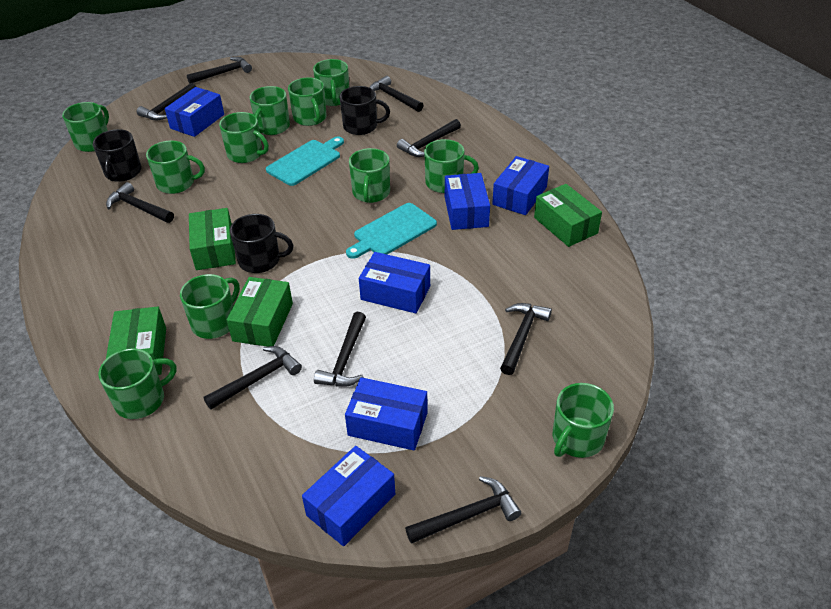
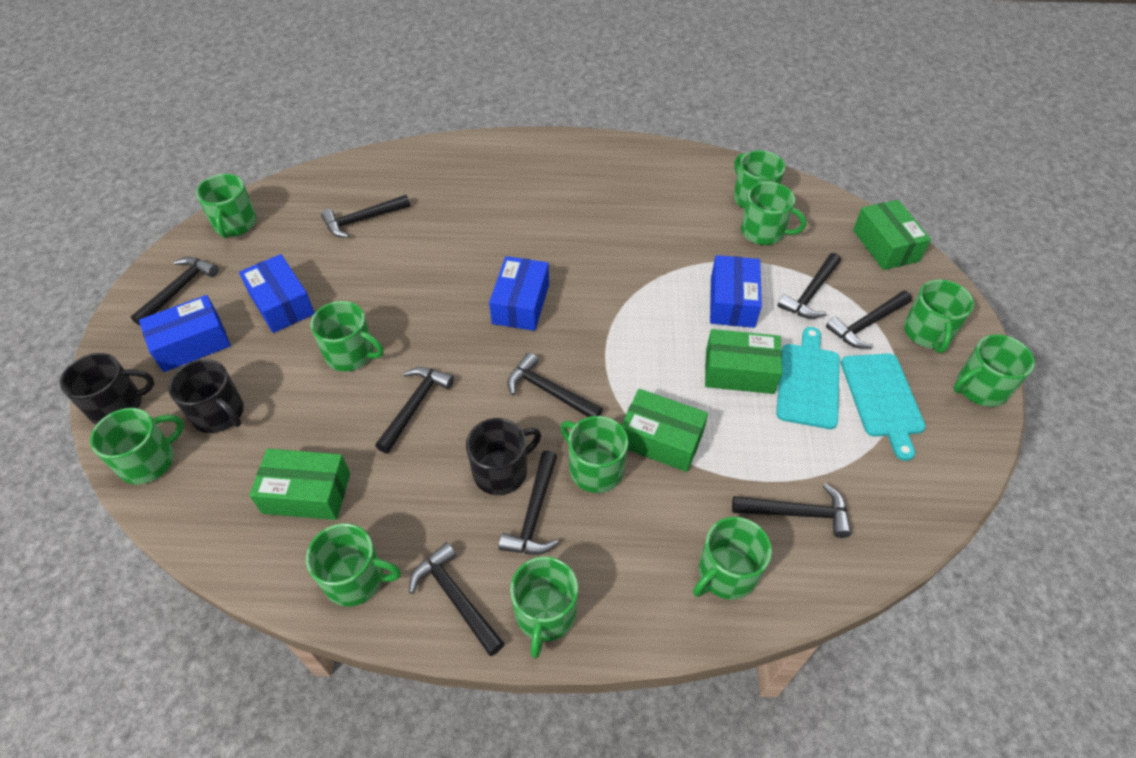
blue box: [165,87,224,137] [302,446,395,546] [345,377,428,450] [359,252,430,313] [445,173,490,230] [492,156,549,215] = 6 -> [139,295,231,372] [239,254,315,333] [489,256,549,331] [710,255,762,328] = 4

